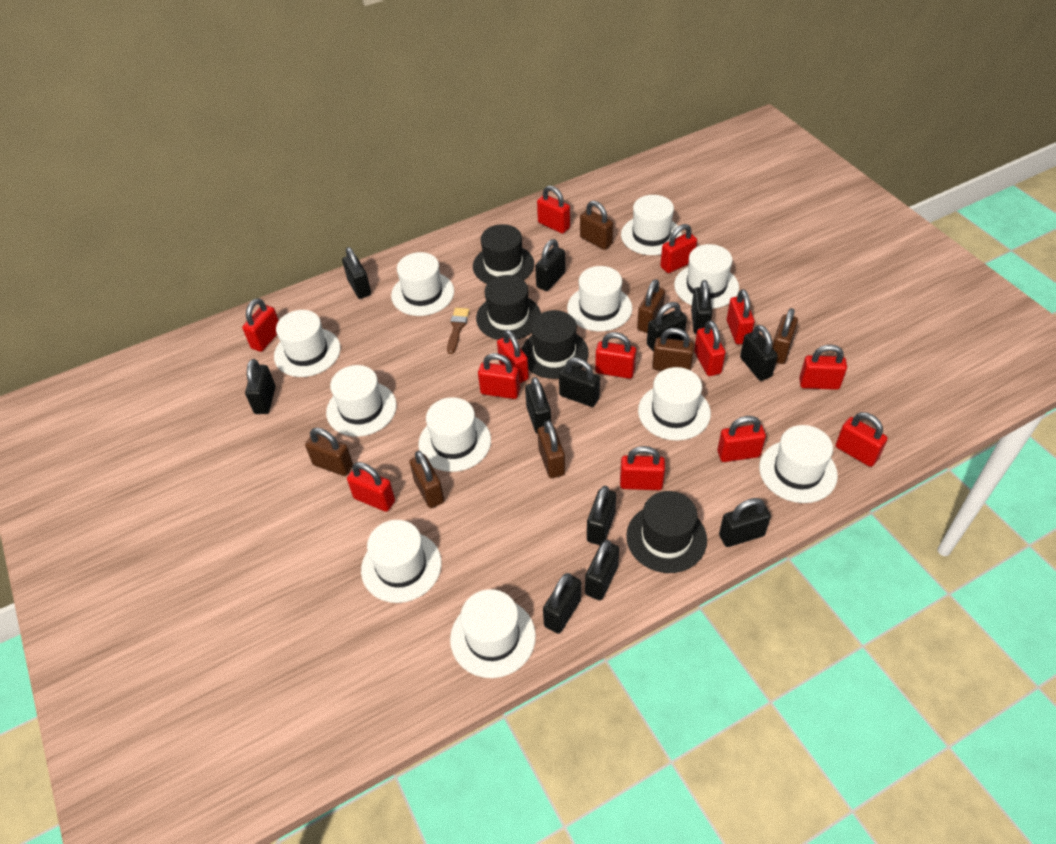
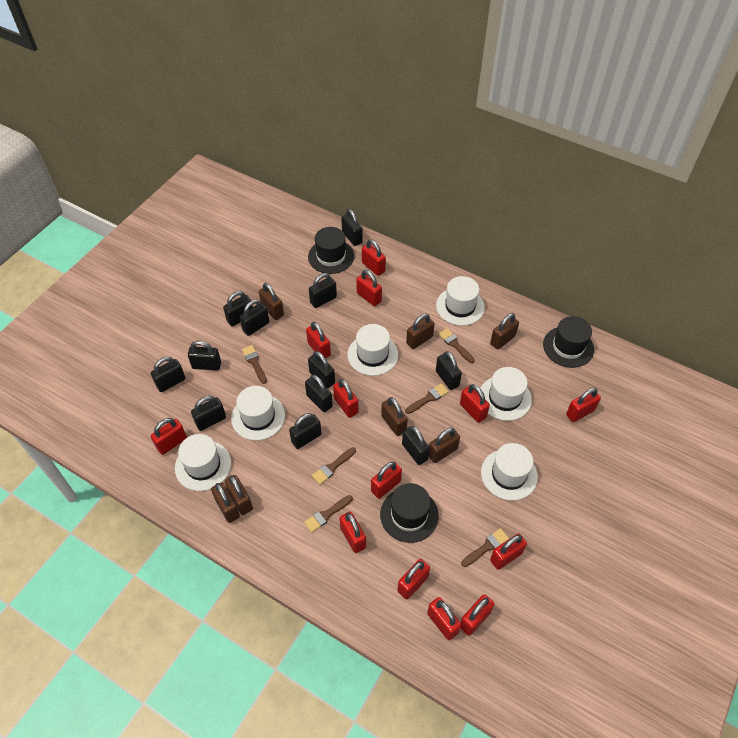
black hat: [473,224,534,284] [476,275,541,340] [521,310,589,379] [626,491,707,573] = 4 -> [308,227,354,274] [380,483,439,543] [543,316,594,368] = 3
brown brush: [447,308,470,354] = 1 -> [242,345,267,384] [304,495,353,532] [312,447,356,484] [405,383,449,414] [438,329,475,363] [461,528,509,567] = 6
white hat: [274,310,341,377] [326,365,397,437] [361,520,442,603] [391,252,454,316] [418,397,491,472] [450,589,536,678] [567,266,632,331] [621,195,682,255] [638,367,711,441] [674,244,739,309] [759,425,838,503] = 11 -> [175,434,231,491] [231,386,285,440] [347,324,398,376] [436,276,485,326] [480,367,532,421] [481,443,538,501] = 6

